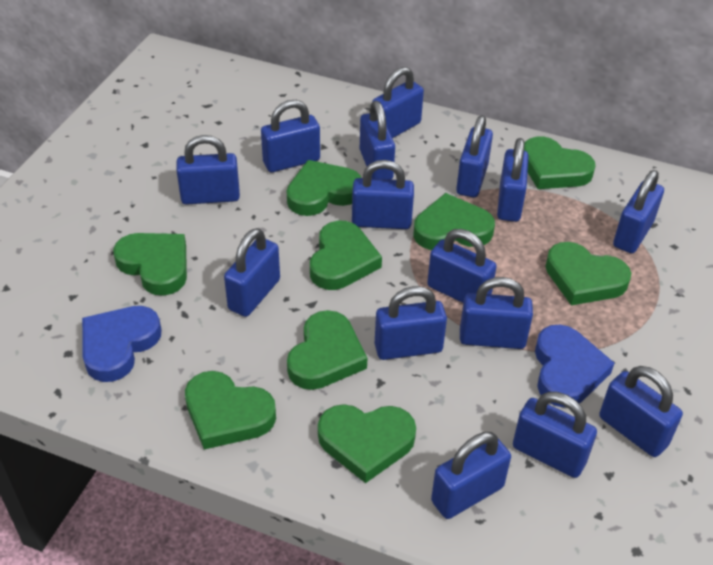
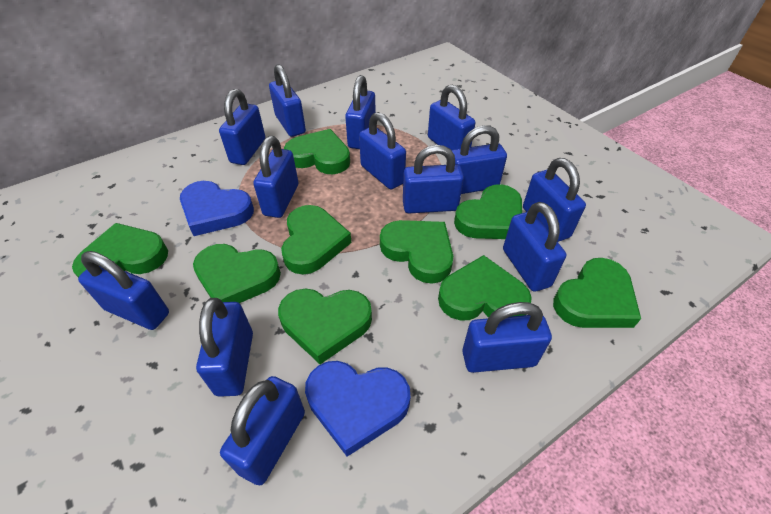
blue padlock: [176,135,240,205] [224,228,280,317] [261,100,320,172] [352,160,414,229] [360,101,395,180] [372,67,424,138] [375,286,447,360] [427,229,497,303] [431,432,511,519] [456,115,493,198] [460,277,533,349] [497,138,529,222] [513,392,597,478] [599,366,683,457] [613,170,664,254] = 15 -> [78,251,169,330] [196,298,253,397] [219,89,265,165] [220,376,305,485] [253,136,298,218] [269,64,306,137] [345,75,376,149] [359,112,406,190] [403,145,464,214] [428,85,475,150] [451,125,507,194] [462,302,552,373] [503,202,566,292] [523,158,586,242] = 14

